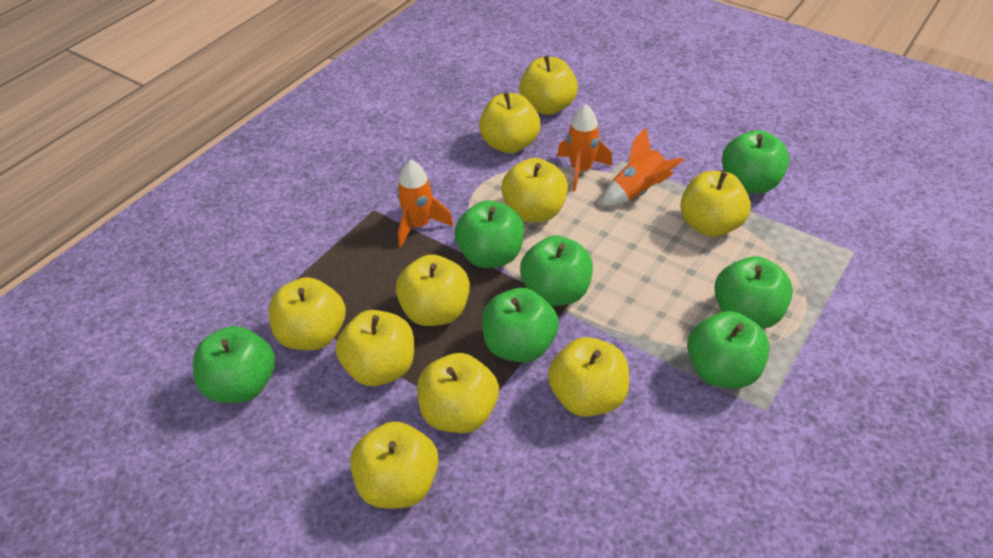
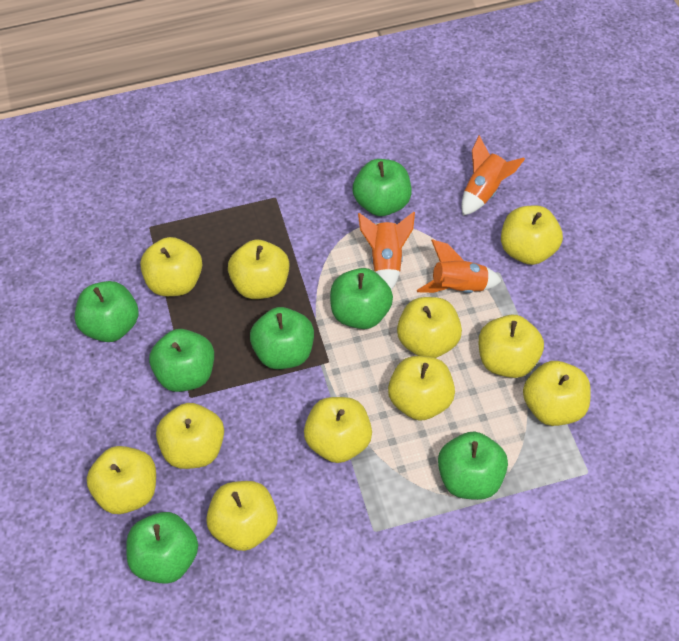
yellow apple: [269,277,346,350] [336,310,414,386] [350,421,439,509] [396,254,470,326] [417,353,499,433] [479,92,540,153] [501,158,568,222] [519,55,578,115] [548,337,629,417] [680,171,751,237] = 10 -> [87,446,156,514] [140,237,202,296] [156,403,224,469] [206,481,278,551] [228,240,289,299] [304,397,372,463] [388,356,455,421] [397,297,462,358] [479,315,544,378] [501,205,563,265] [523,361,591,426] = 11

